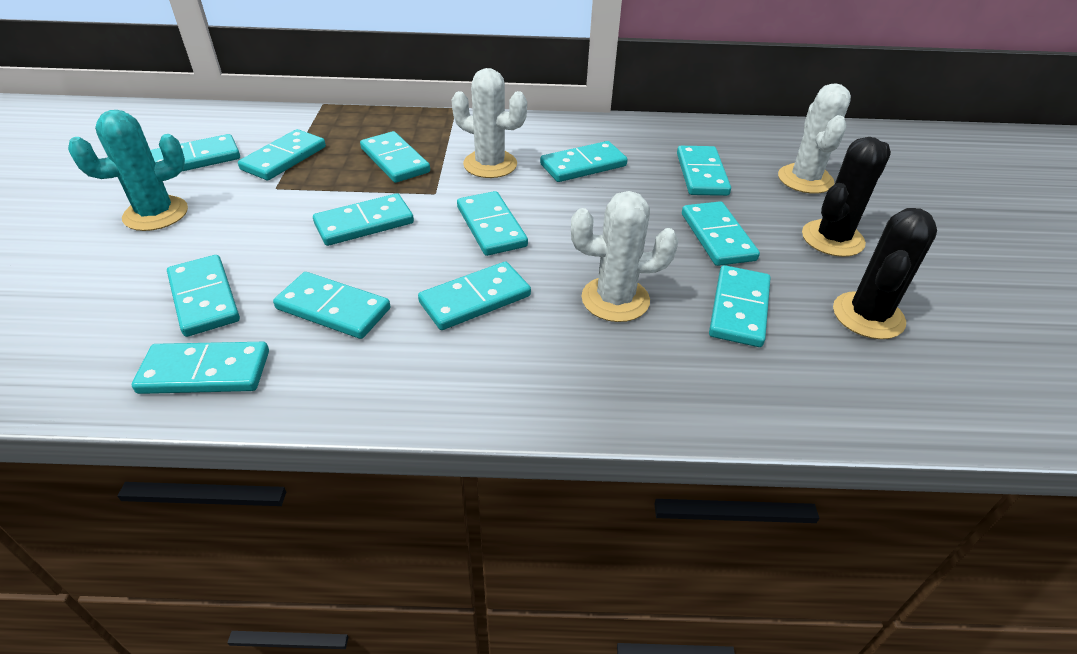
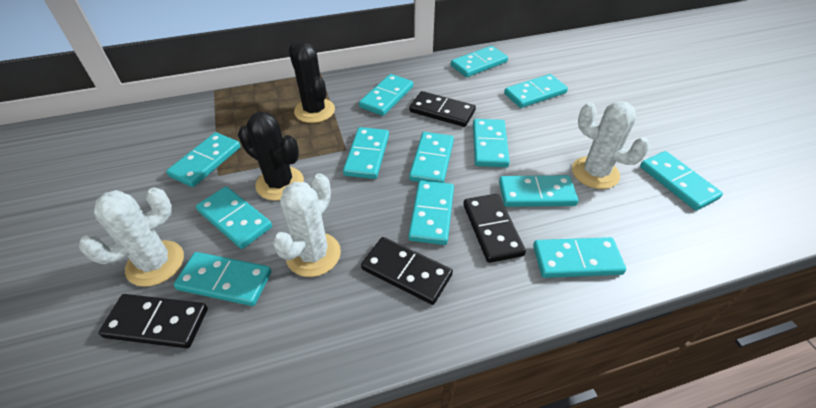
black domino: none = 0 -> [99,294,208,348] [361,237,453,305] [409,91,476,127] [463,194,526,263] = 4
turquoise cactus: [68,110,188,231] = 1 -> none = 0

